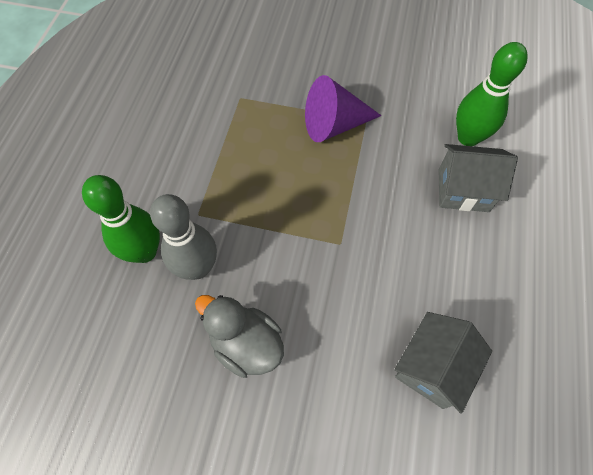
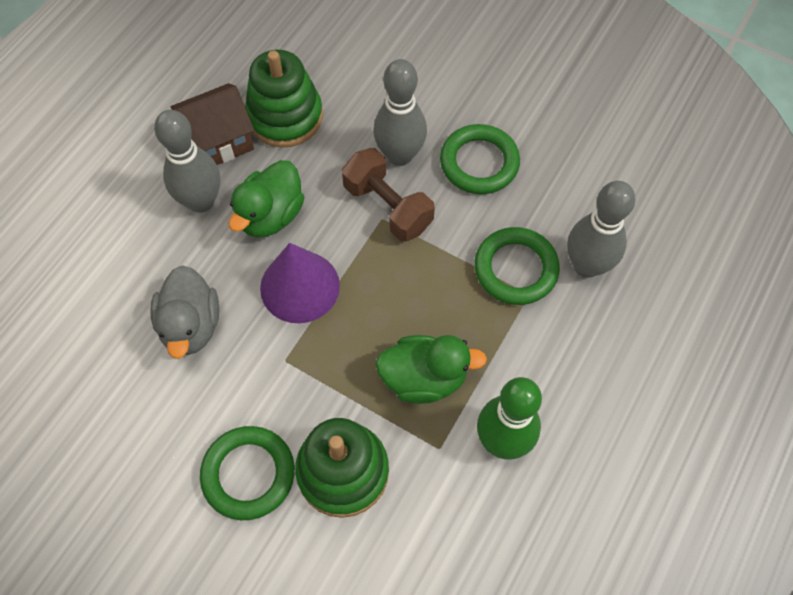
brown dumbbell: none = 0 -> [342,148,435,242] = 1
brown house: none = 0 -> [170,83,254,165] = 1
green bowling pin: [82,175,160,263] [456,42,528,146] = 2 -> [477,377,542,460] = 1
green duck: none = 0 -> [228,160,304,238] [375,335,487,404] = 2
green ring: none = 0 -> [200,426,295,520] [440,124,520,194] [474,227,560,305] = 3
green stacking toy: none = 0 -> [245,50,323,148] [295,418,389,518] = 2
grey bowling pin: [150,194,217,280] = 1 -> [154,110,220,213] [373,59,427,166] [567,181,636,278] = 3
grey house: [395,312,492,414] [438,144,518,212] = 2 -> none = 0

